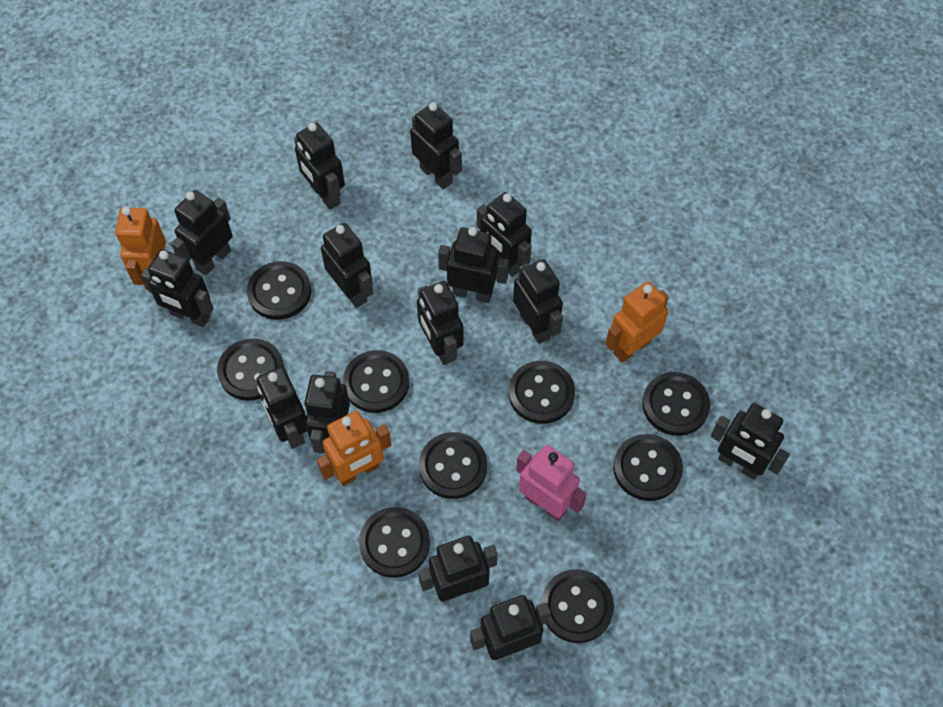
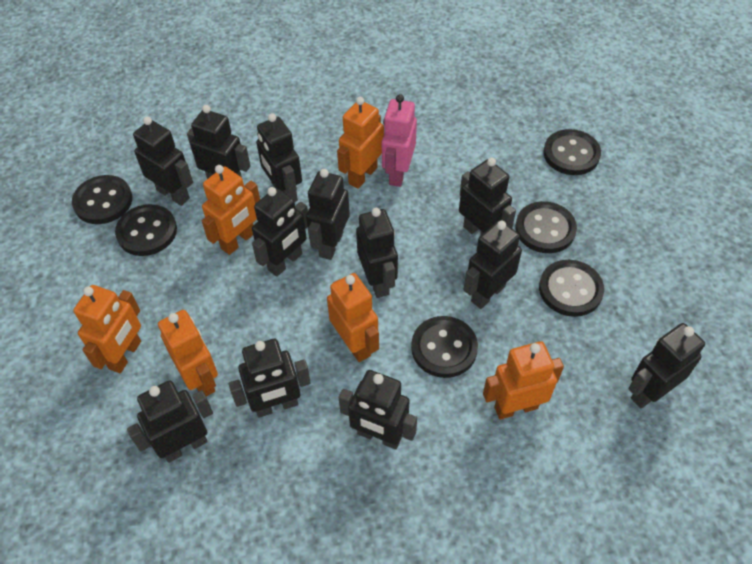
black button: [217,338,284,401] [247,261,311,320] [343,350,409,413] [359,507,430,578] [419,432,487,499] [509,361,575,424] [541,569,614,643] [613,434,683,501] [642,372,710,436] = 9 -> [72,175,132,224] [115,204,177,256] [411,316,478,378] [515,201,577,253] [539,260,604,317] [543,129,601,175] = 6
black robot: [141,249,214,327] [171,190,233,276] [256,367,307,449] [294,123,345,209] [304,371,350,453] [321,223,373,308] [410,102,462,189] [417,281,464,365] [418,536,498,602] [438,227,509,303] [470,595,551,660] [477,192,532,277] [513,259,563,344] [711,403,790,480] = 14 -> [127,380,213,463] [133,116,193,206] [187,105,250,179] [229,339,311,418] [252,187,308,277] [256,113,302,202] [306,169,350,260] [339,370,417,449] [356,208,398,298] [459,157,516,236] [464,220,522,309] [628,323,705,408] = 12
orange robot: [115,206,166,290] [317,411,392,486] [606,281,669,363] = 3 -> [73,285,141,373] [158,310,218,396] [202,165,260,255] [327,273,379,362] [337,97,384,189] [483,341,564,420] = 6

